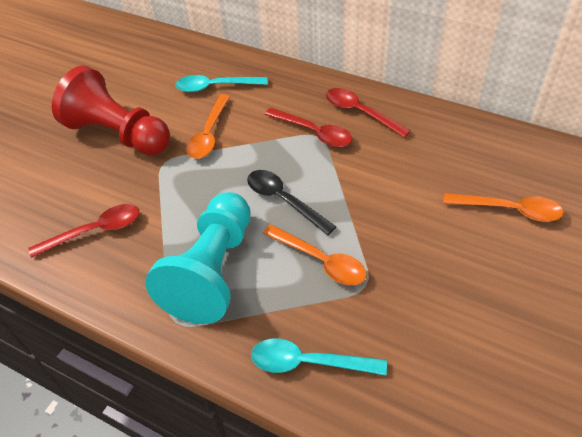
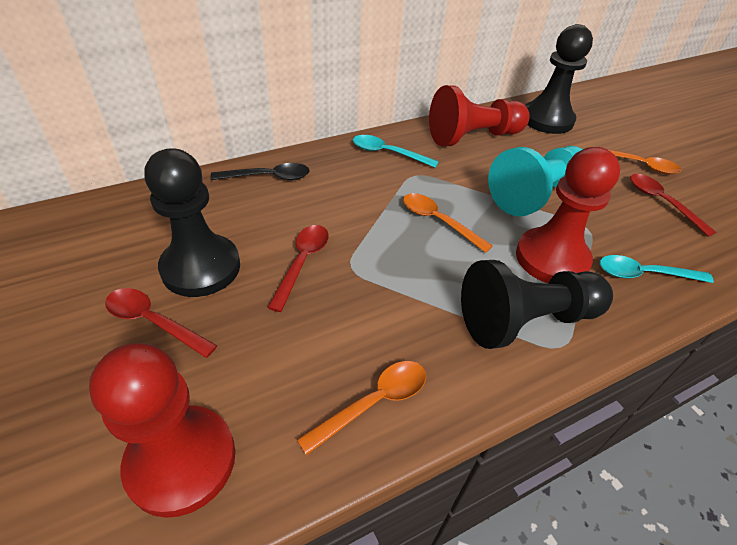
black pawn: none = 0 -> [144,149,240,297] [461,260,613,349] [525,24,593,134] = 3
red pawn: [52,66,170,155] = 1 -> [89,343,235,518] [429,85,530,146] [516,147,620,283] = 3

